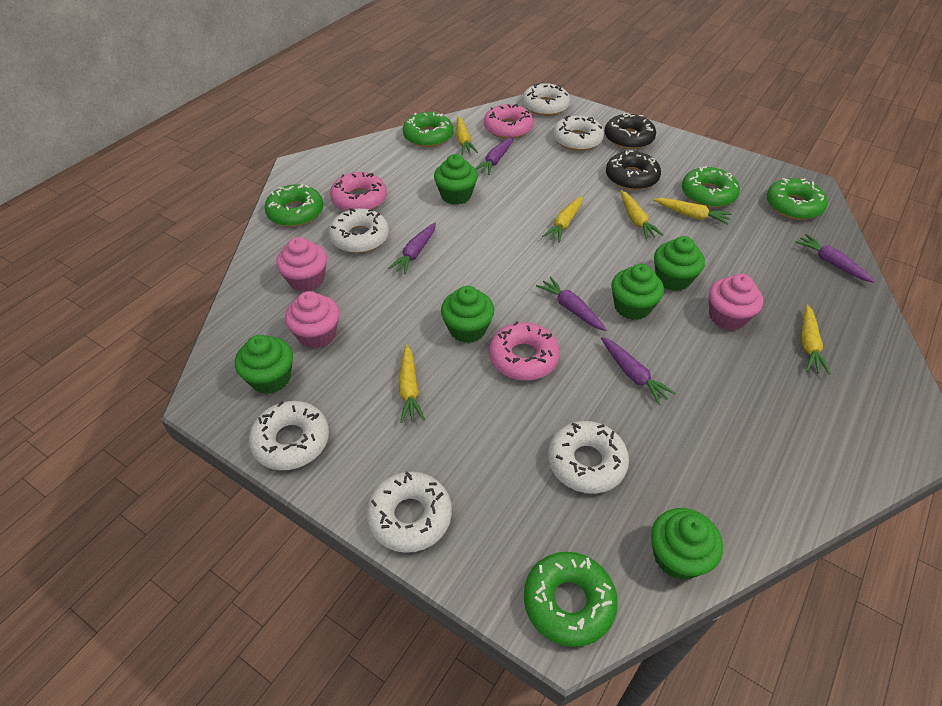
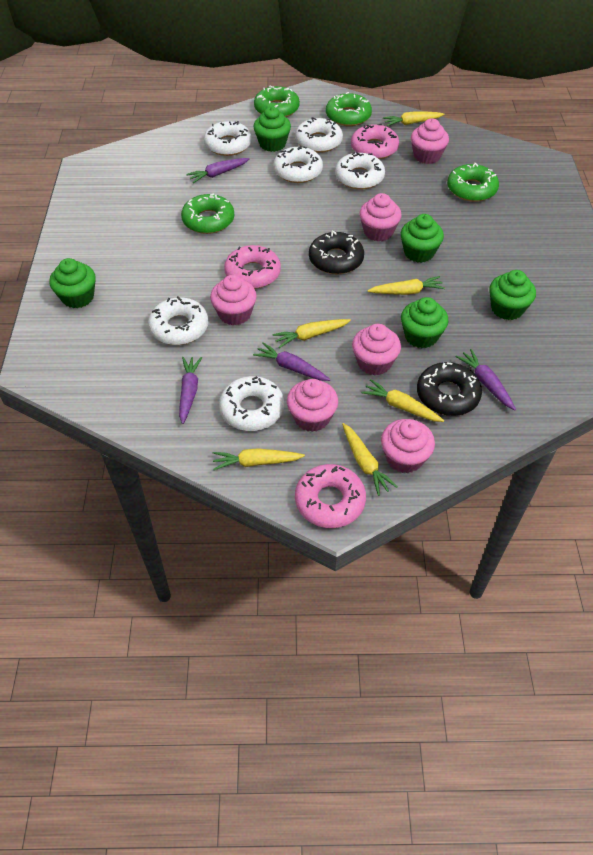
green cupcake: [235,335,293,394] [434,154,478,205] [441,286,494,343] [611,264,664,320] [651,508,723,580] [654,236,705,291] = 6 -> [49,258,96,308] [253,107,291,152] [401,214,444,263] [401,297,448,348] [489,270,536,320] = 5
green donut: [264,184,323,227] [403,112,453,147] [524,552,618,647] [682,167,740,208] [767,178,827,220] = 5 -> [181,193,234,234] [254,86,300,117] [326,92,372,126] [447,163,499,202] = 4
pink cupcake: [276,237,327,292] [285,291,340,349] [709,274,763,330] = 3 -> [210,275,257,326] [287,379,338,432] [352,324,401,376] [359,193,402,242] [381,419,435,473] [411,118,449,164] = 6
purple carrot: [388,223,436,275] [475,137,513,175] [536,277,607,331] [601,337,676,405] [795,234,875,283] = 5 -> [179,357,202,424] [186,158,250,183] [253,342,331,381] [456,349,516,410] = 4

